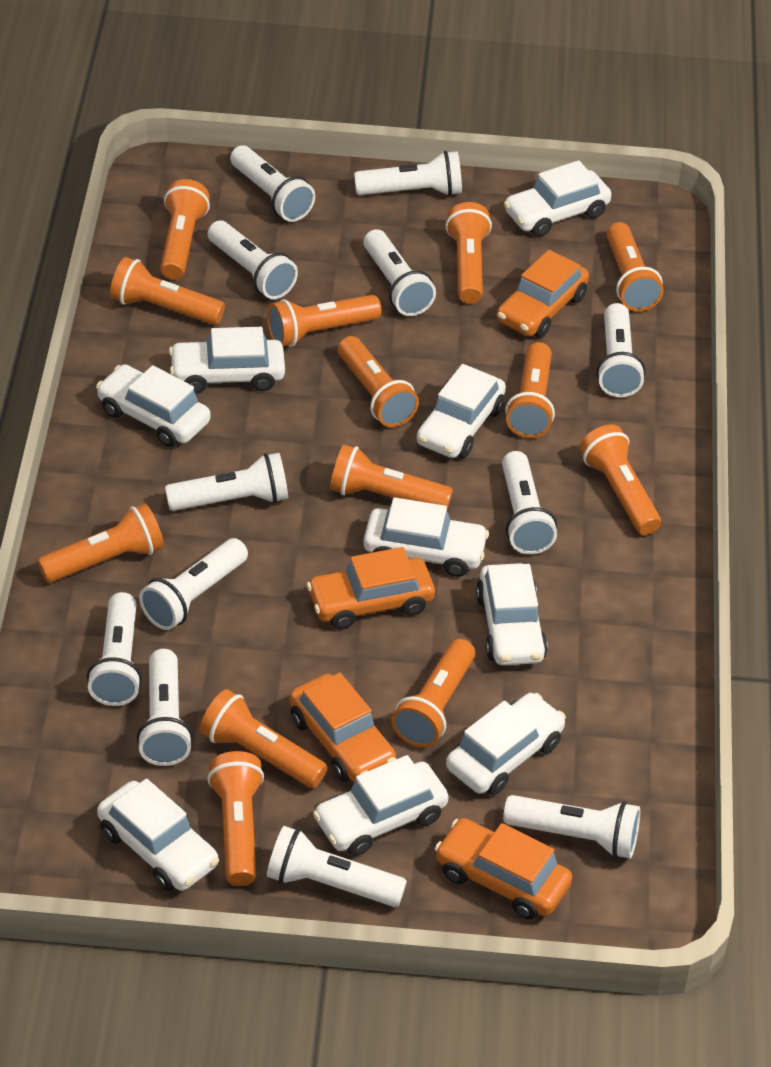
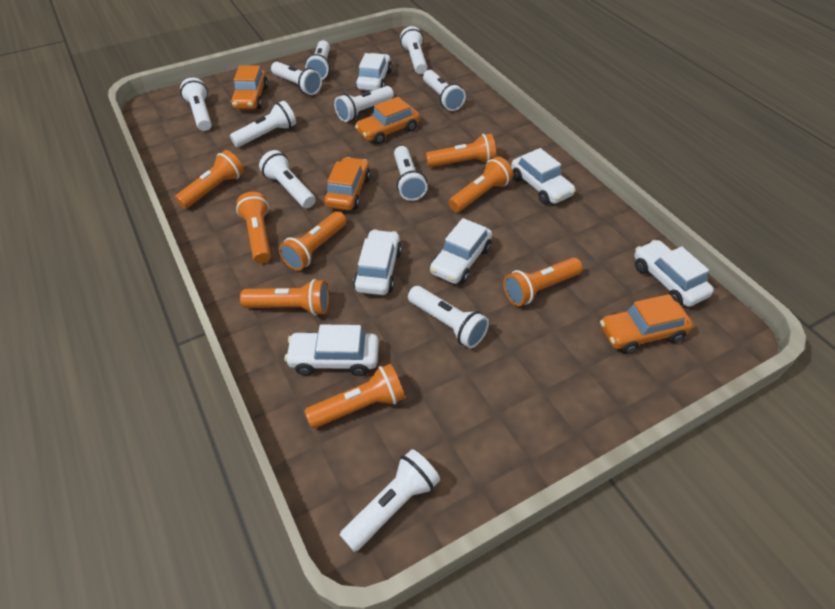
orange flashlight: [38,503,164,583] [110,257,225,325] [160,179,210,280] [200,689,328,788] [207,751,264,886] [267,295,381,347] [330,445,453,509] [338,336,419,427] [391,639,475,748] [445,202,492,304] [505,342,555,438] [580,424,661,535] [606,222,664,311] = 13 -> [175,150,244,209] [236,192,271,263] [240,279,329,316] [279,211,346,271] [304,364,405,428] [426,134,496,167] [449,157,513,212] [503,257,583,306] = 8
white car: [96,364,211,447] [97,779,219,891] [169,327,285,394] [313,755,449,856] [363,497,489,577] [417,364,506,458] [446,693,566,795] [476,563,548,665] [504,160,612,237] = 9 -> [284,325,379,376] [353,229,402,295] [356,53,392,91] [430,218,492,284] [511,148,576,205] [634,240,714,307] = 6
white flashlight: [87,592,142,706] [137,649,193,766] [139,538,248,630] [165,453,288,511] [208,220,298,299] [230,145,315,222] [267,826,407,907] [354,151,462,196] [363,229,436,316] [502,451,557,554] [503,795,640,859] [596,303,645,397] = 12 -> [180,77,212,131] [230,101,296,147] [259,150,316,208] [271,62,322,95] [305,40,330,80] [334,86,394,122] [340,449,440,552] [394,146,427,201] [400,26,427,74] [408,286,489,348] [423,70,466,111] = 11

